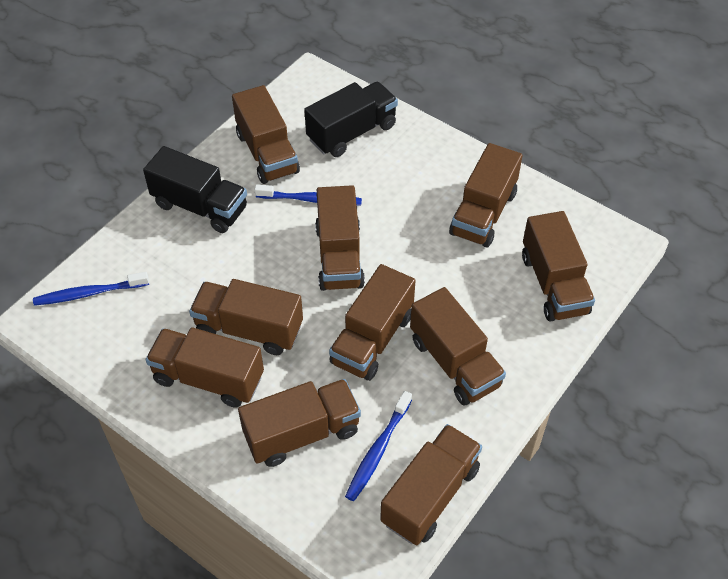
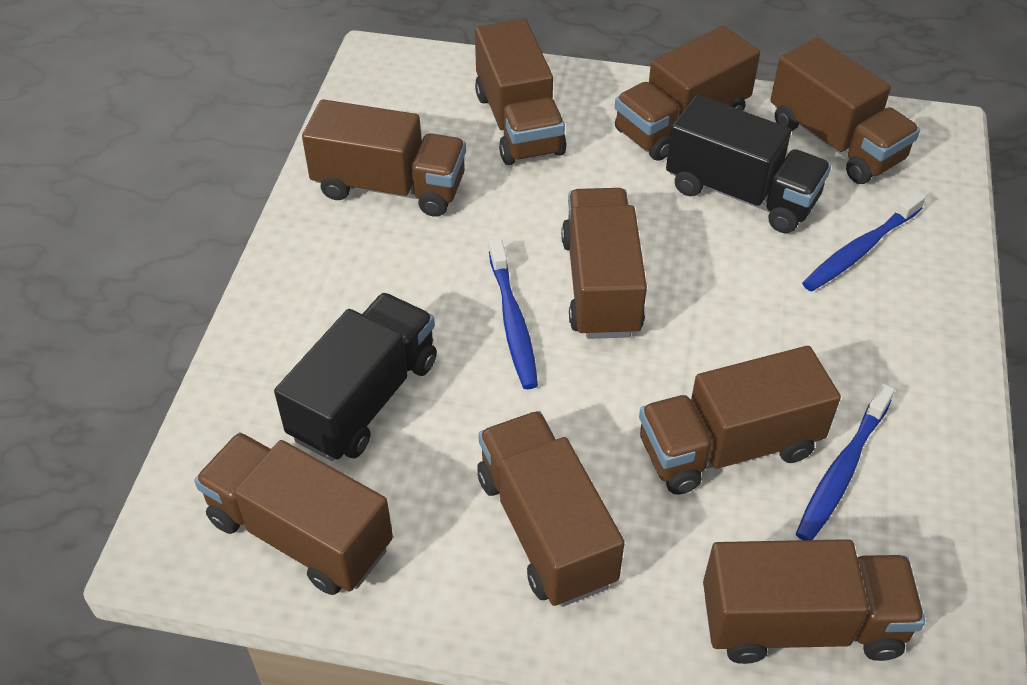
brown truck: [146,327,264,408] [189,279,303,355] [232,85,300,184] [238,379,361,467] [315,185,365,291] [329,264,416,381] [380,424,482,545] [410,287,506,405] [449,143,523,247] [522,211,595,321] = 10 -> [194,432,393,595] [302,99,466,217] [475,19,566,165] [477,411,625,607] [561,188,647,339] [615,26,760,161] [639,346,841,495] [703,539,925,664] [770,38,920,184] = 9

